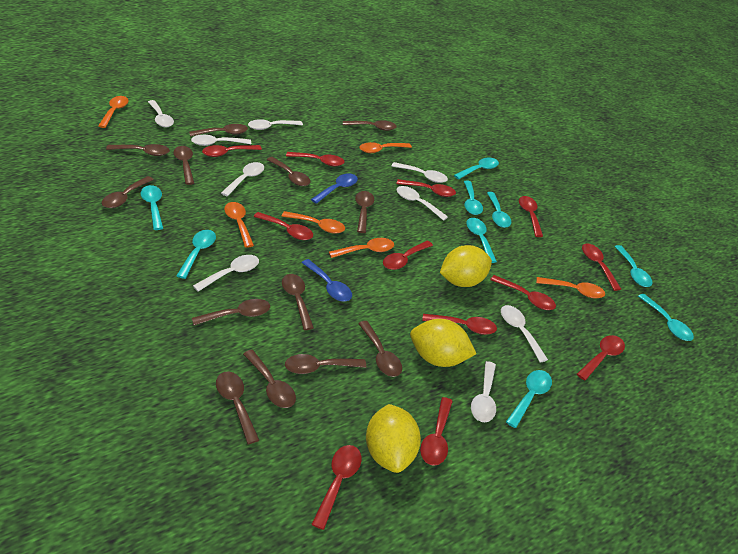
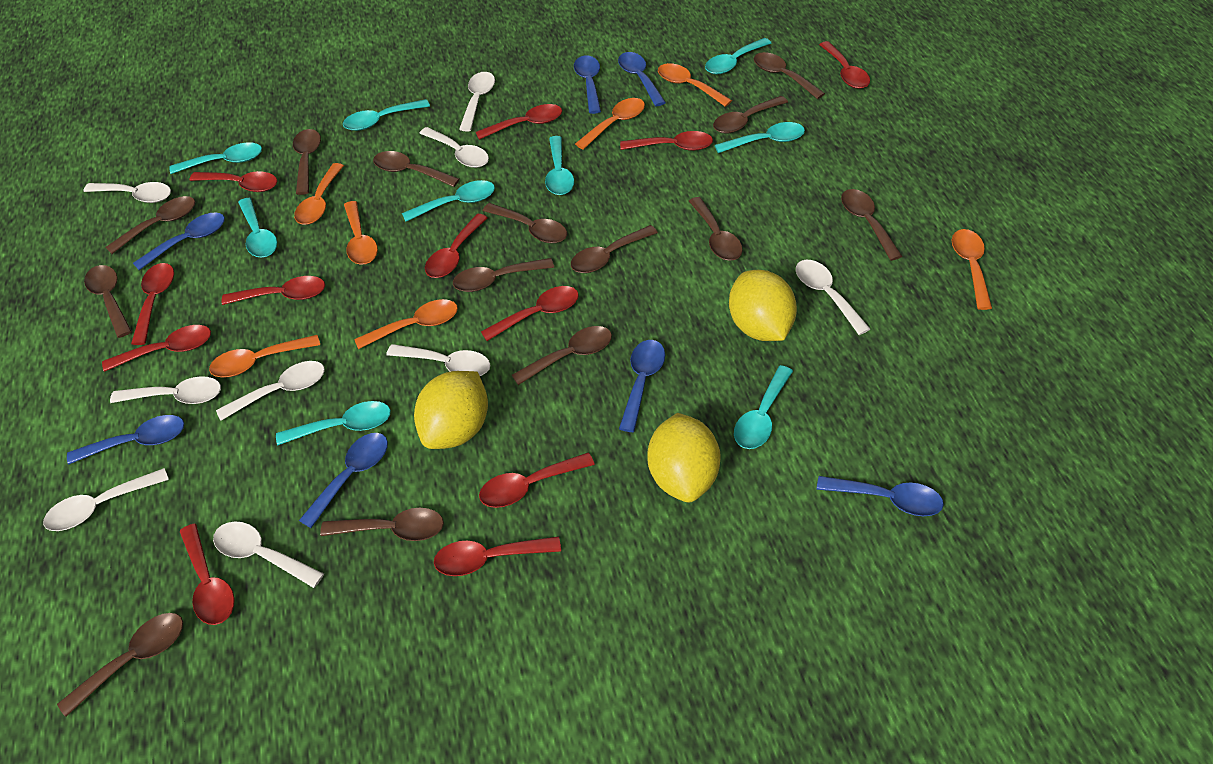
blue spoon: [301,259,352,301] [311,173,358,204] = 2 -> [67,415,184,465] [133,212,225,270] [299,433,388,528] [574,55,601,114] [618,52,666,106] [619,340,665,432] [817,476,944,516] = 7
brown spoon: [102,176,154,208] [106,144,170,156] [173,146,194,185] [189,124,248,137] [192,299,270,325] [216,371,259,444] [243,350,296,408] [267,157,310,186] [282,274,314,330] [285,354,366,374] [343,120,397,131] [355,191,374,233] [358,321,402,377] = 13 -> [57,613,183,717] [84,265,132,338] [105,196,195,254] [293,129,321,195] [320,508,444,541] [373,151,459,187] [453,258,554,292] [483,203,567,243] [512,326,612,385] [571,225,658,273] [689,197,743,261] [713,96,788,133] [754,52,825,99] [841,189,902,261] = 14
orange spoon: [98,96,129,128] [224,202,254,248] [282,211,345,234] [329,238,394,258] [359,142,412,153] [536,277,605,298] = 6 -> [209,335,320,377] [294,163,344,225] [344,201,378,265] [354,299,458,349] [575,98,645,150] [658,63,732,107] [952,229,992,310] = 7

